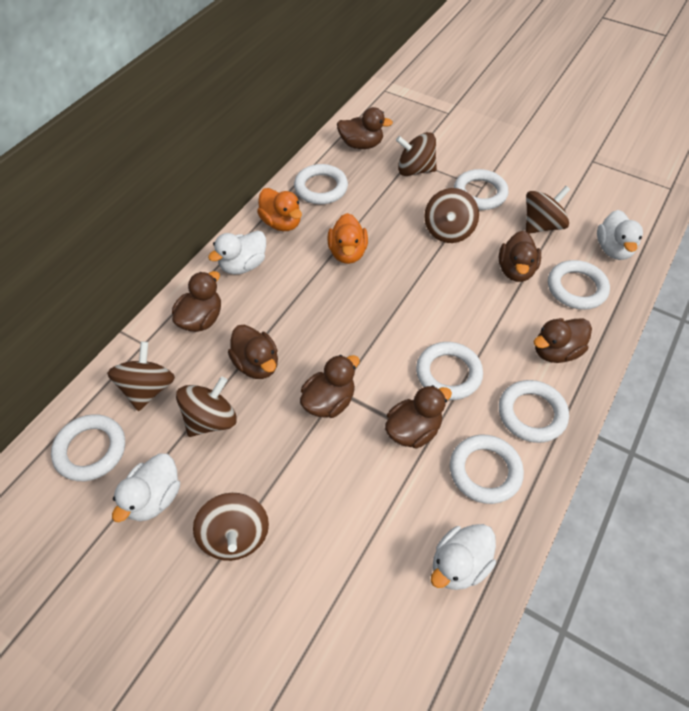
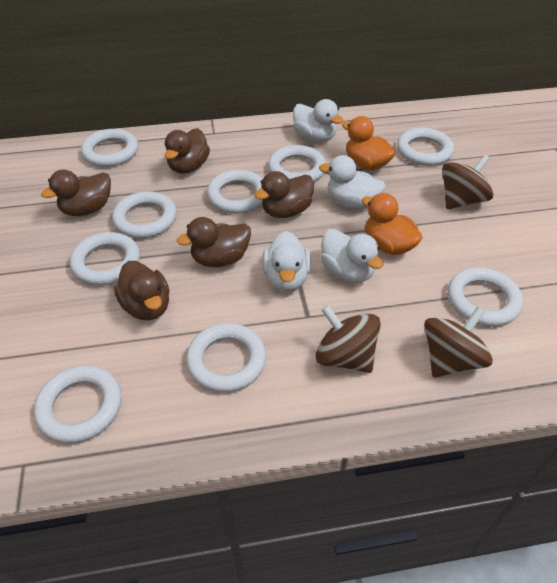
brown duck: [172,271,221,332] [228,325,278,379] [300,355,360,418] [337,107,393,149] [385,385,452,449] [499,231,541,282] [534,318,592,363] = 7 -> [41,170,111,216] [114,261,170,320] [164,128,210,174] [177,217,251,267] [254,171,314,218] = 5
brown spinning top: [107,341,175,411] [176,376,237,437] [193,493,269,561] [396,132,437,176] [424,188,479,243] [526,186,570,234] = 6 -> [315,305,381,373] [424,307,493,377] [442,154,493,209] = 3
white ring: [51,414,125,481] [294,164,348,204] [416,342,483,400] [450,435,524,504] [454,169,508,210] [499,380,569,443] [548,260,610,310] = 7 -> [34,366,121,443] [70,232,140,285] [81,129,138,167] [112,191,177,238] [186,323,266,392] [207,170,263,214] [268,145,326,182] [397,128,454,166] [448,267,523,326] = 9

